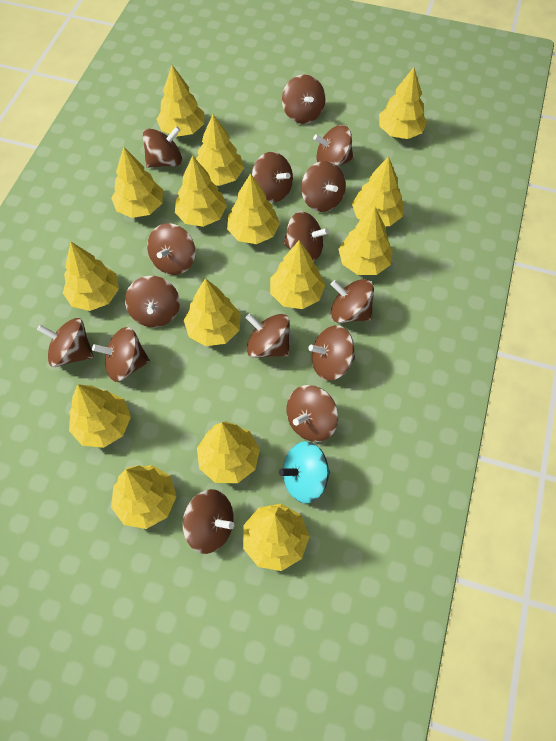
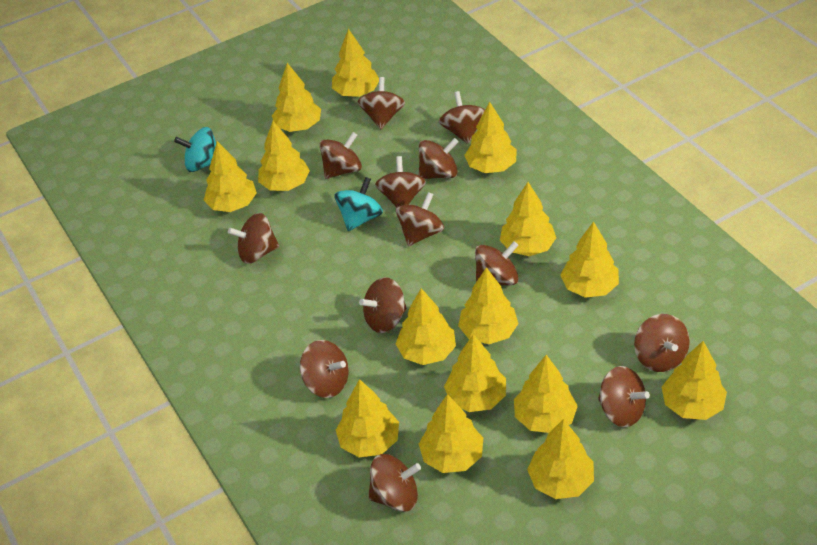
brown spinning top: [37,318,94,367] [92,327,150,382] [125,276,180,327] [142,126,182,168] [147,223,195,275] [183,489,234,554] [246,313,290,358] [252,152,293,202] [282,75,326,124] [283,211,329,262] [286,385,338,442] [301,161,346,212] [308,325,355,381] [313,125,353,167] [330,279,374,323] = 15 -> [228,213,279,264] [300,340,349,398] [319,132,362,179] [358,77,405,129] [359,277,407,333] [368,454,421,512] [375,156,426,207] [396,192,444,246] [419,138,459,179] [439,91,485,144] [475,241,519,285] [598,366,650,427] [634,314,690,372] = 13
turquoise spinning top: [279,441,330,503] = 1 -> [174,127,216,172] [334,177,383,231] = 2

